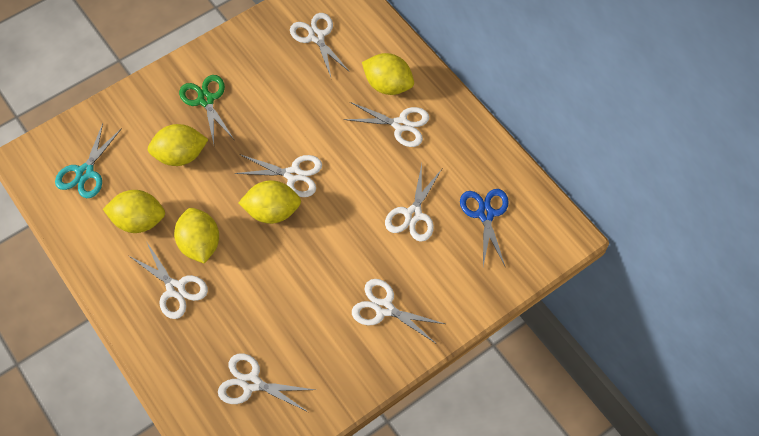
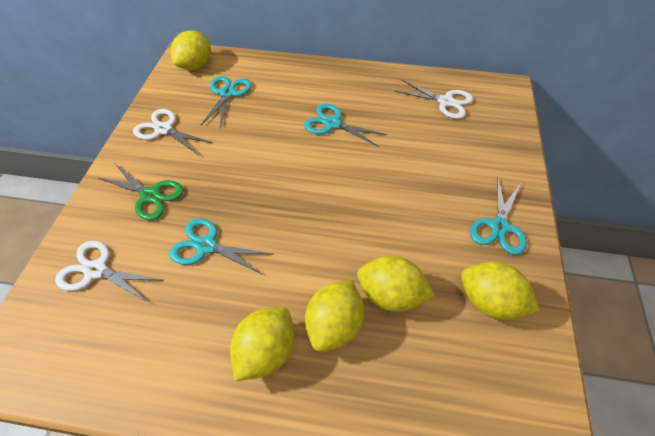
blue scissors: [460,189,509,266] = 1 -> none = 0
turquoise scissors: [55,123,122,198] = 1 -> [169,218,272,275] [201,76,252,129] [304,104,387,147] [470,178,527,255] = 4
white scissors: [128,241,208,319] [218,353,315,412] [234,155,322,197] [290,13,350,77] [344,102,429,147] [352,279,445,343] [385,164,442,242] = 7 -> [55,241,162,303] [133,109,213,155] [394,79,473,119] = 3

